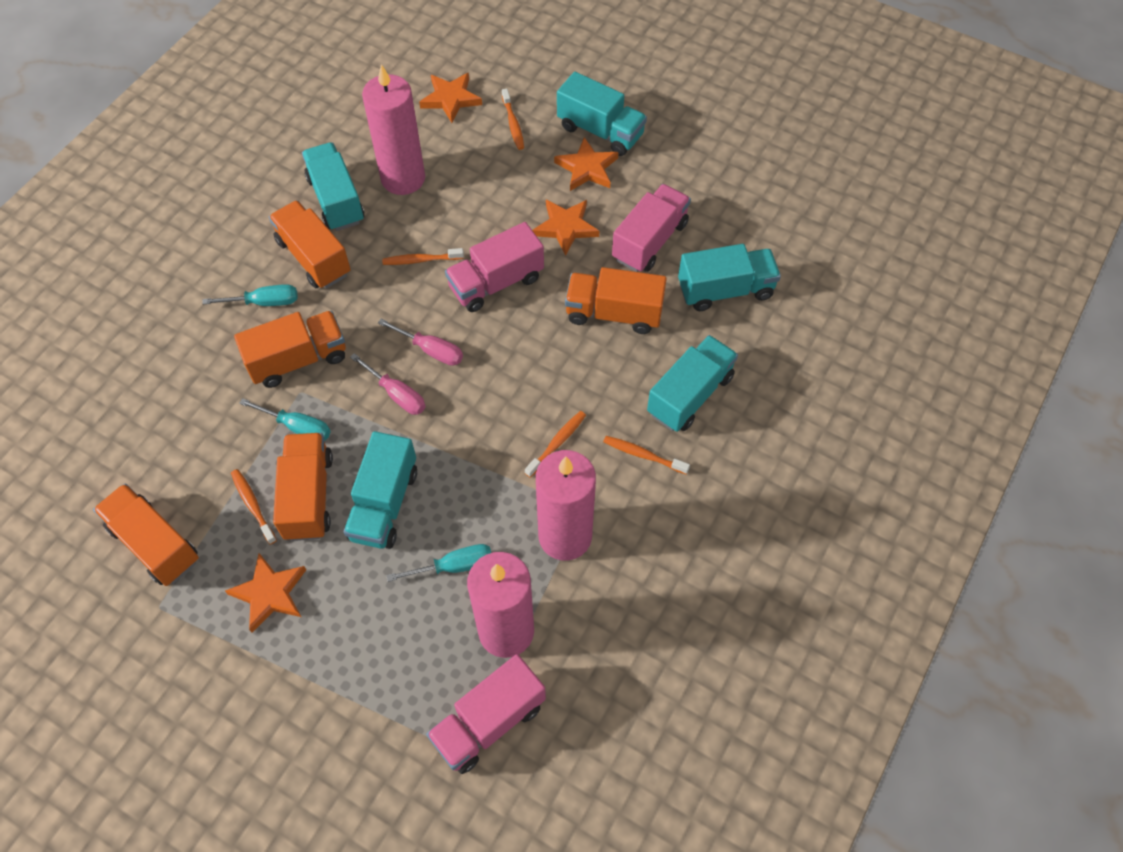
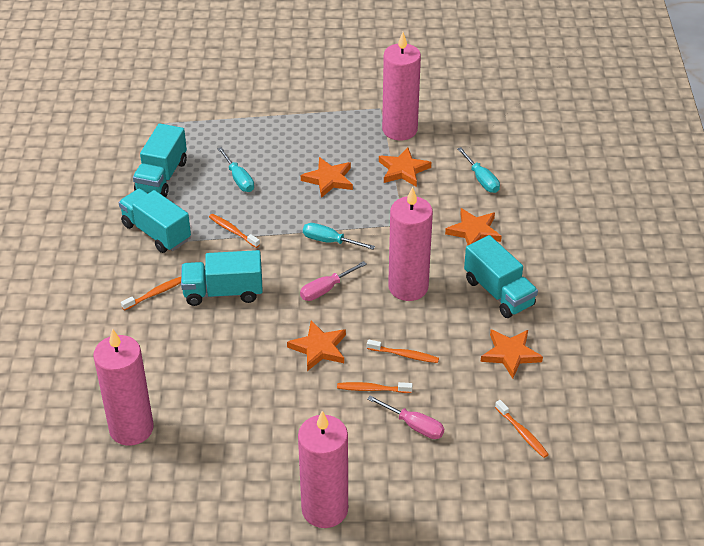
orange star: [225,553,306,633] [419,73,482,123] [532,200,600,256] [554,137,619,191] = 4 -> [287,321,346,371] [301,157,353,198] [379,147,431,187] [445,208,502,245] [481,330,543,379] = 5
orange truck: [93,483,199,586] [234,311,346,388] [269,200,351,288] [273,433,333,541] [565,267,667,334] = 5 -> none = 0
pink candle: [362,64,425,195] [467,552,534,658] [536,450,596,561] = 3 -> [93,328,154,446] [298,411,348,528] [382,32,421,140] [388,186,433,301] = 4
pink truck: [426,654,546,774] [445,222,544,312] [612,184,691,272] = 3 -> none = 0
turquoise truck: [302,142,365,231] [344,431,417,549] [557,72,647,156] [647,335,738,432] [678,244,781,311] = 5 -> [119,189,191,253] [133,123,187,197] [181,250,263,306] [464,235,538,318] = 4

